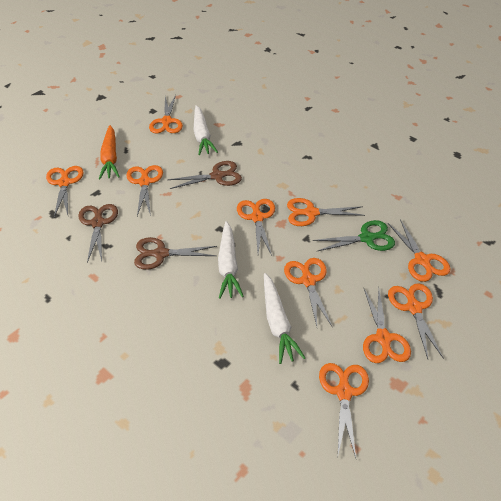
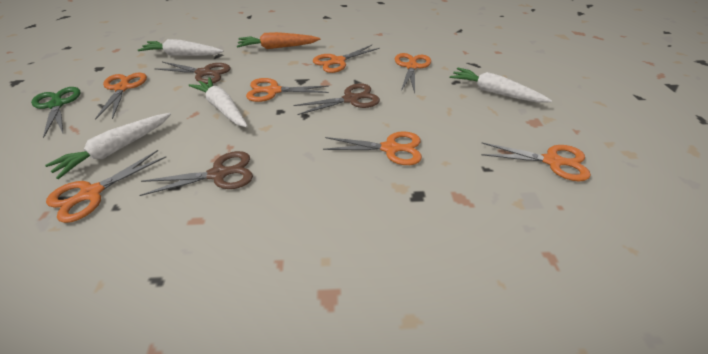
orange scissors: [46,166,83,217] [126,165,163,216] [149,95,183,133] [237,199,275,255] [284,258,332,326] [287,198,365,226] [319,363,369,458] [363,287,411,363] [388,219,451,282] [388,283,444,359] = 10 -> [46,150,166,223] [95,72,147,120] [246,78,329,102] [313,45,380,73] [323,131,422,165] [395,53,431,93] [481,143,591,181] = 7
white carrot: [194,105,218,155] [218,221,244,299] [264,273,305,364] = 3 -> [45,113,171,179] [138,39,223,56] [189,77,248,127] [450,67,552,103] = 4

